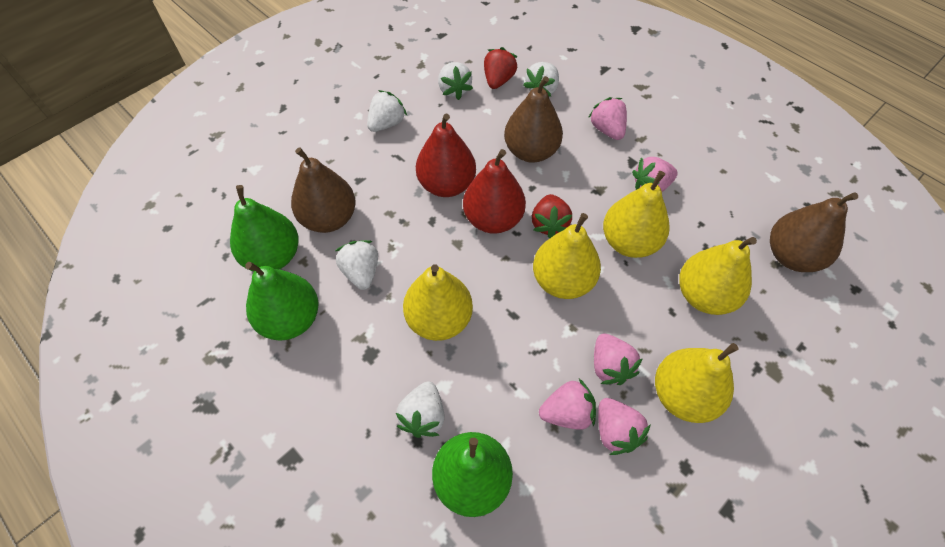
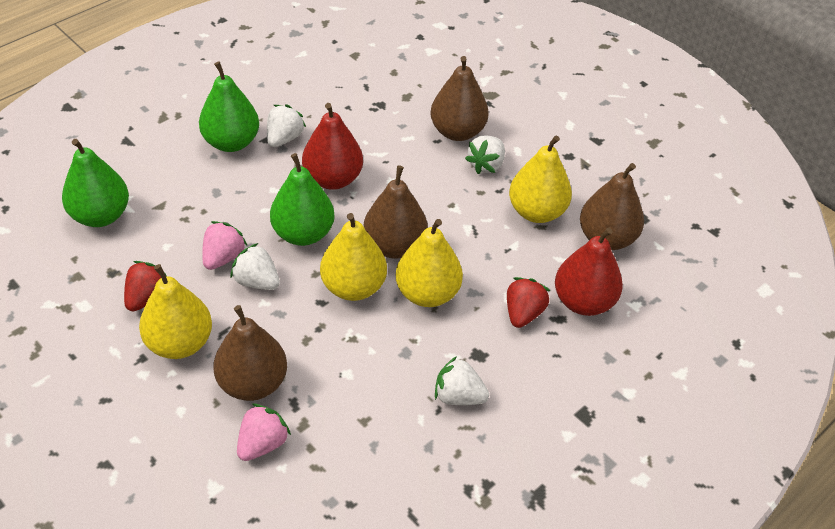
brown pear: [291,147,356,233] [504,76,563,163] [770,192,858,272] = 3 -> [213,305,287,401] [364,166,428,259] [431,56,489,141] [580,163,644,250] = 4
pink strawberry: [539,379,596,430] [588,97,627,140] [594,333,643,385] [598,398,651,455] [632,157,678,192] = 5 -> [202,221,248,270] [237,404,291,461] = 2
white strawberry: [335,240,378,290] [367,90,407,132] [396,381,445,438] [438,62,473,100] [523,62,559,97] = 5 -> [230,243,280,290] [267,105,306,147] [435,356,489,405] [465,135,505,174] = 4
yellow pear: [403,264,473,341] [533,213,601,299] [603,171,670,258] [655,343,739,423] [679,237,757,315] = 5 -> [139,264,212,359] [320,213,387,301] [396,219,463,307] [509,135,572,223] = 4

